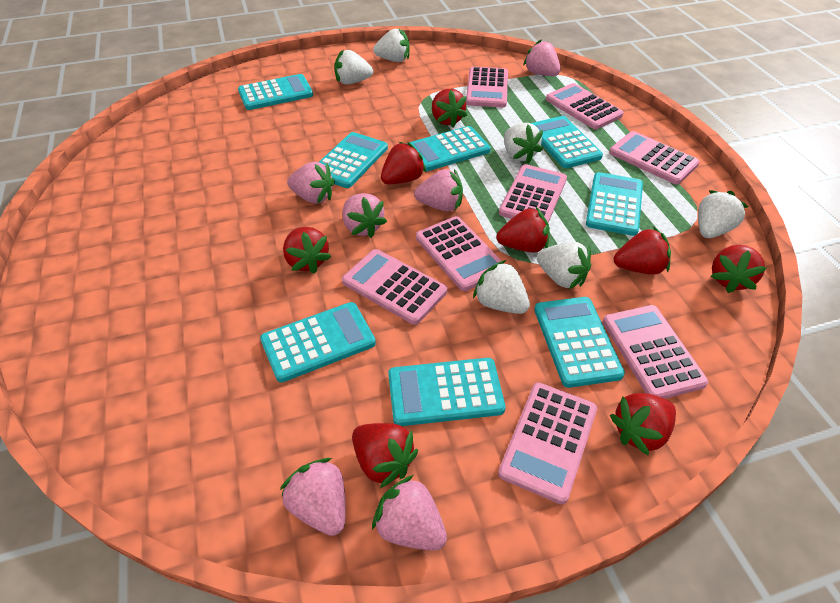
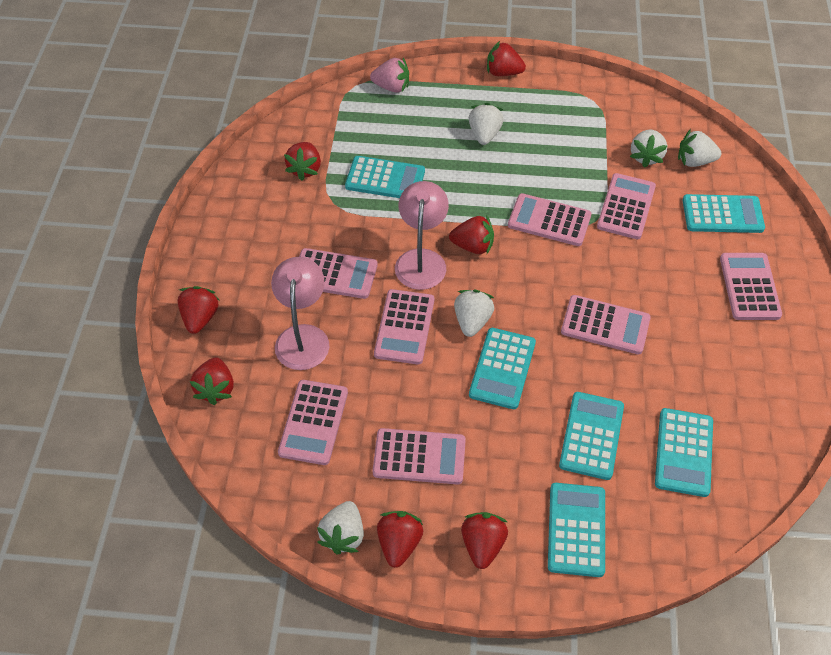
pink lamp: none = 0 -> [271,257,329,370] [395,181,449,290] = 2
pink strawberry: [280,458,346,536] [287,162,335,204] [342,193,387,238] [372,475,447,551] [414,169,463,211] [523,39,561,76] = 6 -> [370,58,409,93] = 1
red strawberry: [283,227,331,274] [352,423,418,488] [381,142,426,184] [432,89,467,127] [496,207,550,252] [610,393,676,456] [614,227,671,275] [711,245,767,293] = 8 -> [178,286,219,334] [189,357,234,405] [284,142,321,181] [377,511,423,568] [449,215,494,254] [461,512,508,569] [487,41,526,76] = 7
turquoise calculator: [238,74,313,110] [260,302,376,382] [319,132,388,188] [388,358,506,426] [407,126,491,172] [531,116,603,168] [534,297,625,388] [586,172,643,236] = 8 -> [345,156,425,198] [469,328,536,409] [548,483,605,577] [559,392,624,480] [655,408,713,497] [683,194,765,233] = 6
white strawberry: [334,50,373,85] [373,29,410,62] [473,260,530,314] [504,123,543,163] [537,242,591,289] [698,190,749,238] = 6 -> [317,501,364,554] [454,290,494,337] [469,103,504,145] [630,130,667,168] [678,129,721,167] = 5

